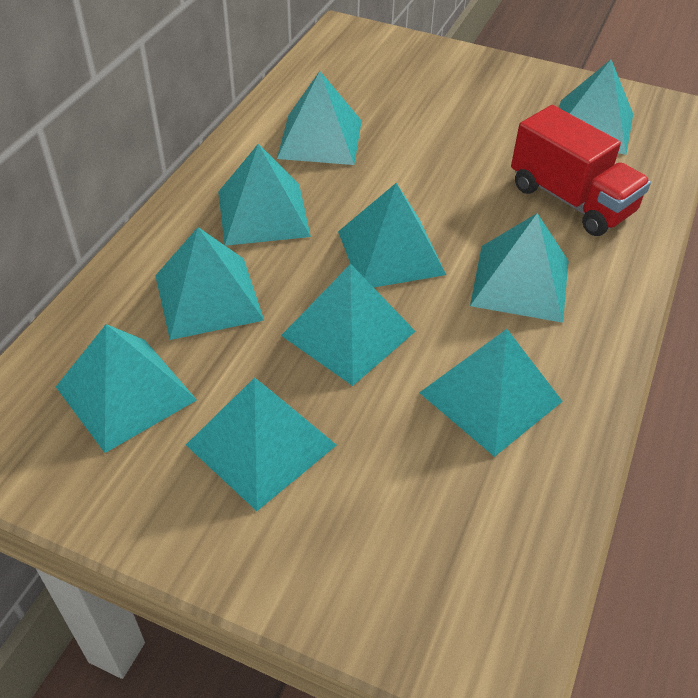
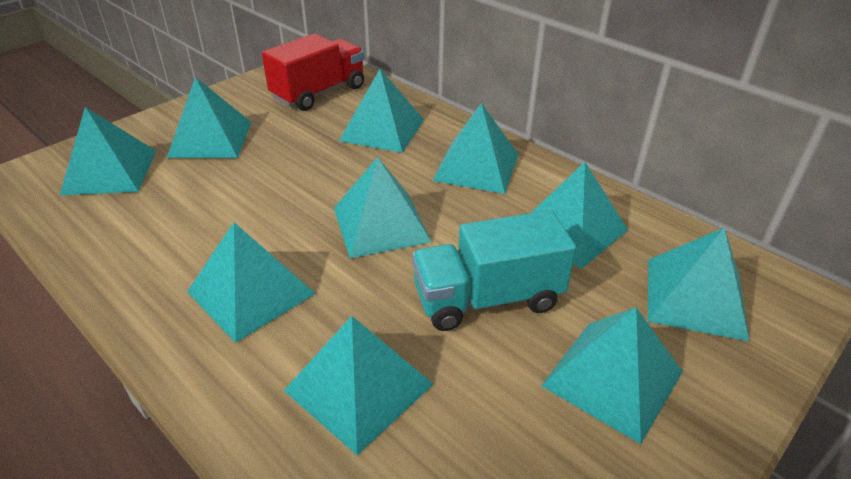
turquoise truck: none = 0 -> [412,210,576,331] = 1

